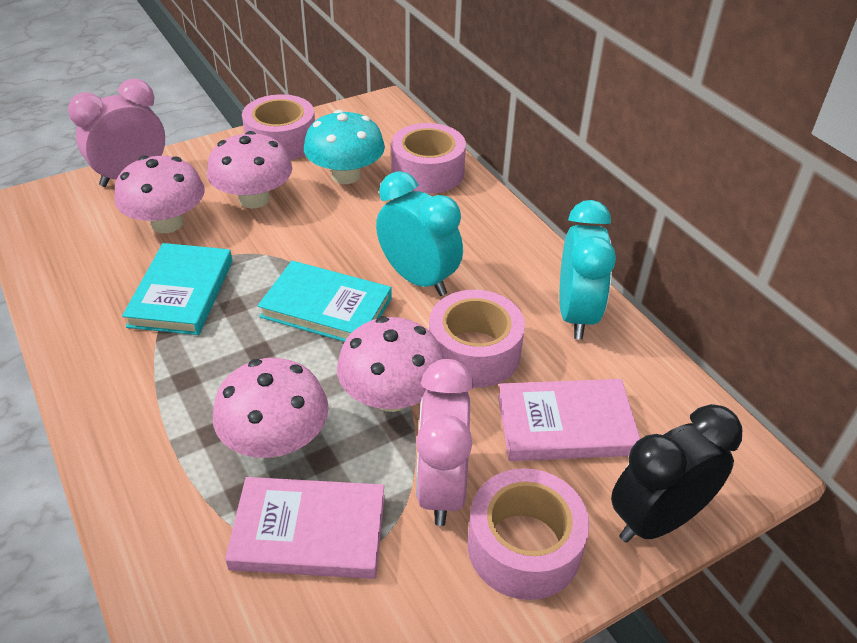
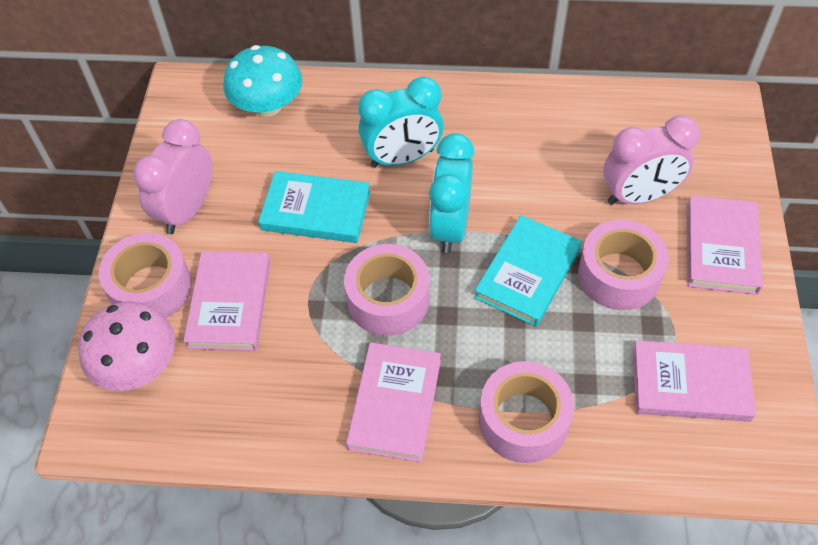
black clock: [611,404,742,543] = 1 -> none = 0
pink book: [225,477,385,579] [498,379,640,461] = 2 -> [183,251,270,351] [346,342,441,462] [633,340,756,422] [687,195,763,295] = 4
pink mushroom: [115,155,205,233] [207,131,292,208] [213,358,329,458] [337,317,444,412] = 4 -> [78,301,175,391] = 1

